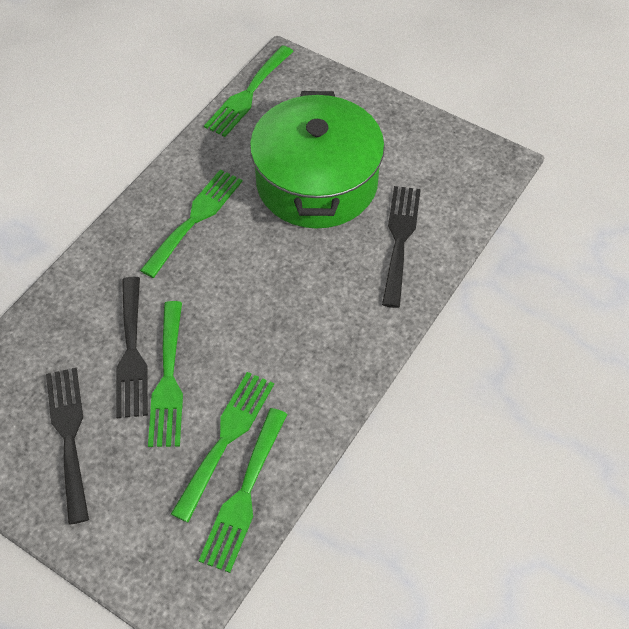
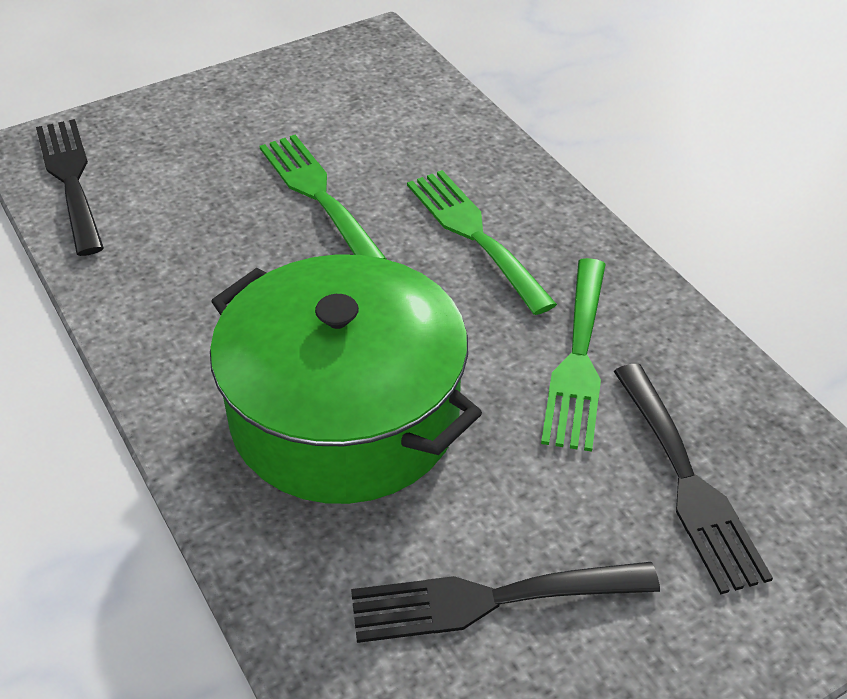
green fork: [140,169,242,278] [148,301,183,447] [171,372,274,522] [199,408,288,573] [204,45,294,137] = 5 -> [259,135,386,259] [407,170,557,315] [541,258,606,452] = 3

